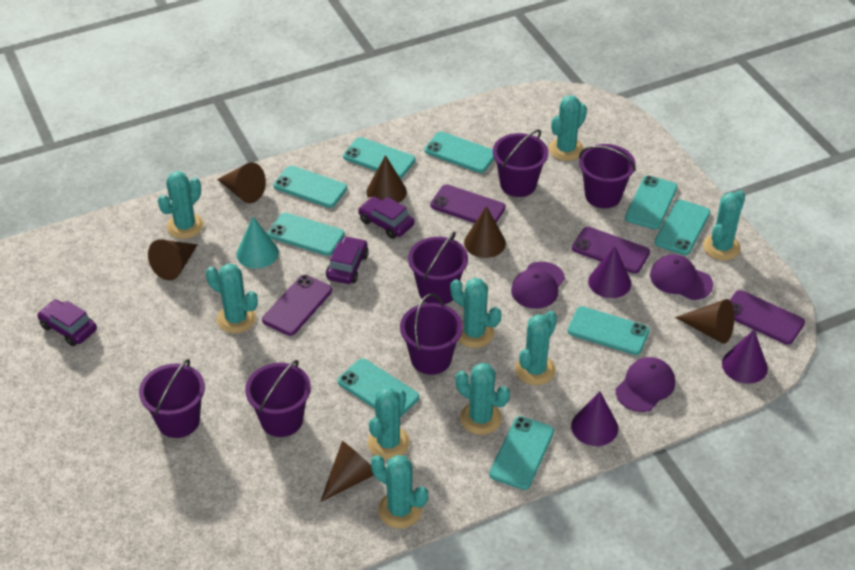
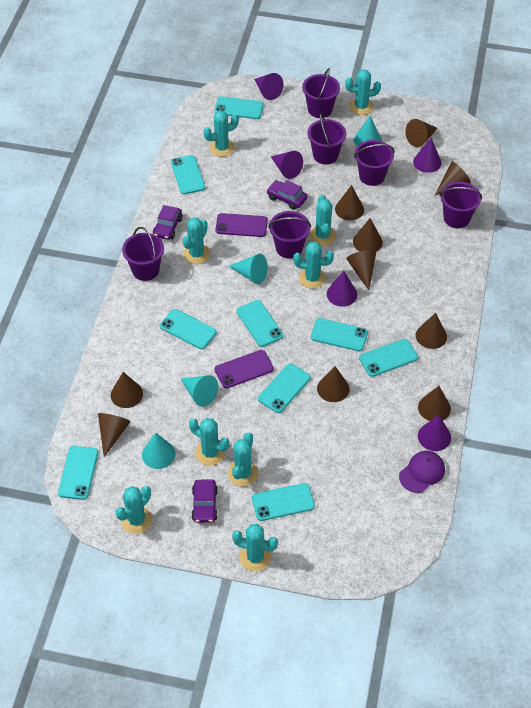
brown cone: [148,239,198,280] [217,162,266,203] [320,441,374,502] [366,155,407,203] [464,206,506,258] [675,299,734,344] = 6 -> [98,413,131,457] [111,372,143,408] [317,366,349,402] [335,185,364,221] [346,250,376,290] [353,218,383,252] [405,119,437,147] [416,313,447,349] [418,386,451,421] [435,161,471,195] = 10
purple cap: [511,262,565,309] [616,357,675,412] [650,254,713,300] = 3 -> [399,451,445,493] = 1
purple cone: [571,391,618,446] [588,246,631,298] [722,330,768,384] = 3 -> [254,73,284,100] [271,151,303,179] [327,271,357,307] [413,138,441,173] [418,415,451,451] = 5
purple phone: [262,275,332,336] [430,184,506,223] [572,227,650,274] [730,290,805,345] = 4 -> [215,213,268,237] [215,350,274,388] = 2
turquoise cone: [236,217,279,269] = 1 -> [142,433,176,469] [181,375,218,407] [229,254,267,284] [354,116,382,146] = 4

